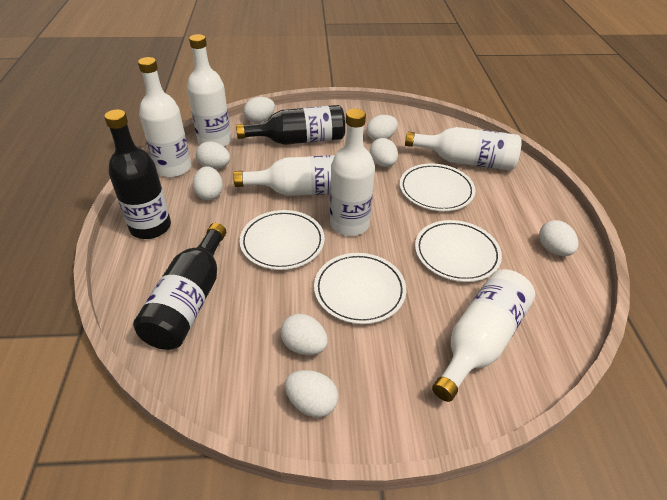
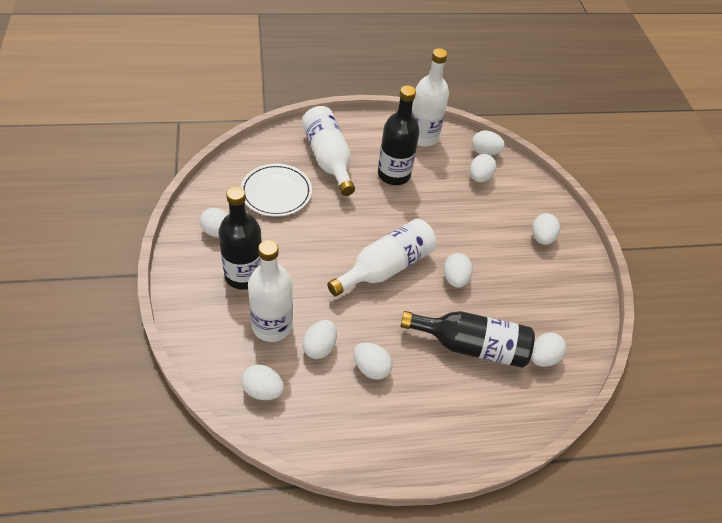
white bottle: [138,57,191,178] [187,34,231,147] [233,155,335,196] [330,108,375,236] [405,127,522,171] [432,269,535,402] = 6 -> [248,240,293,342] [302,106,355,196] [327,219,437,297] [412,48,449,147] = 4
white egg: [193,166,223,200] [196,141,230,169] [244,97,275,123] [280,314,328,355] [285,370,338,417] [366,115,398,141] [370,138,398,167] [539,220,579,256] = 8 -> [200,208,228,238] [241,365,284,400] [302,320,337,359] [353,342,393,380] [444,253,473,288] [470,154,496,182] [472,131,505,156] [531,333,567,367] [532,213,560,245] = 9
white plate: [240,210,325,270] [314,253,406,324] [400,163,475,211] [415,220,502,282] = 4 -> [241,164,312,217] = 1

